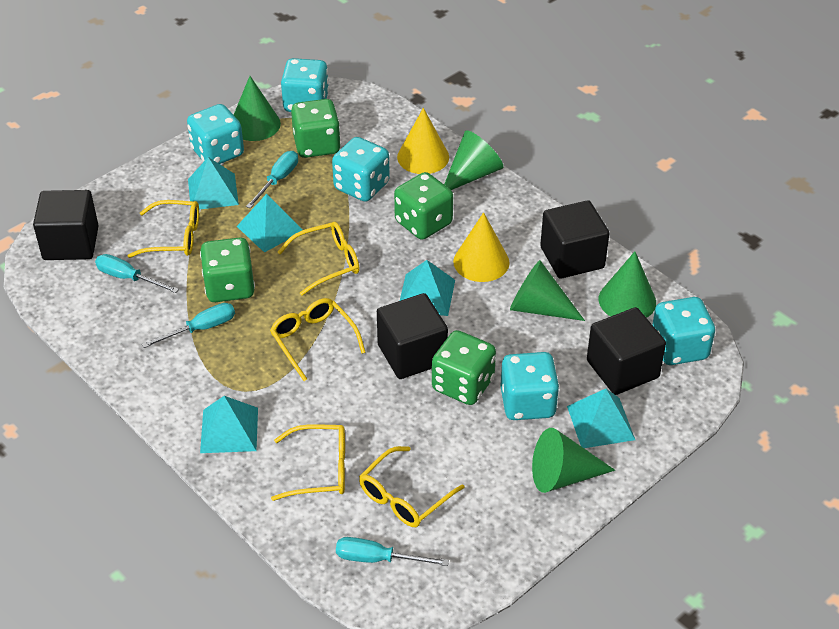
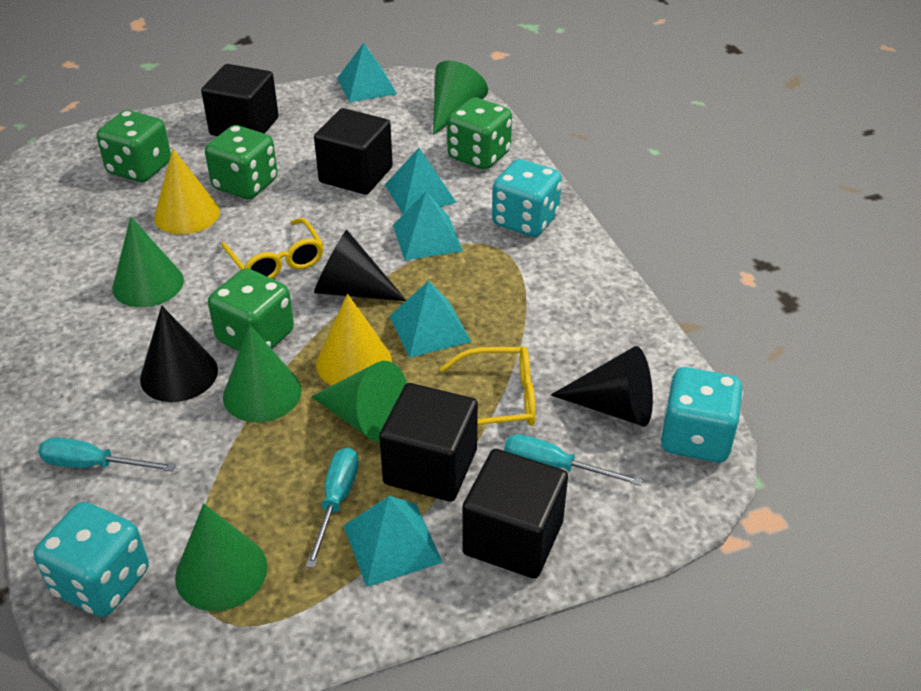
black cone: none = 0 -> [140,306,218,402] [314,230,406,301] [551,346,653,427] = 3
turquoise dice: [187,104,244,164] [281,58,329,112] [332,137,390,202] [500,352,560,420] [652,297,715,365] = 5 -> [34,502,149,617] [492,159,562,237] [660,367,743,463] = 3
turquoise screwdriver: [95,254,179,293] [141,303,235,348] [246,151,298,208] [336,537,449,566] = 4 -> [38,437,176,472] [306,447,359,568] [504,434,643,486] = 3
yellow glasses: [128,200,199,258] [270,298,366,381] [271,424,345,501] [278,222,359,296] [359,446,465,527] = 5 -> [221,218,324,279] [440,346,536,426] = 2

